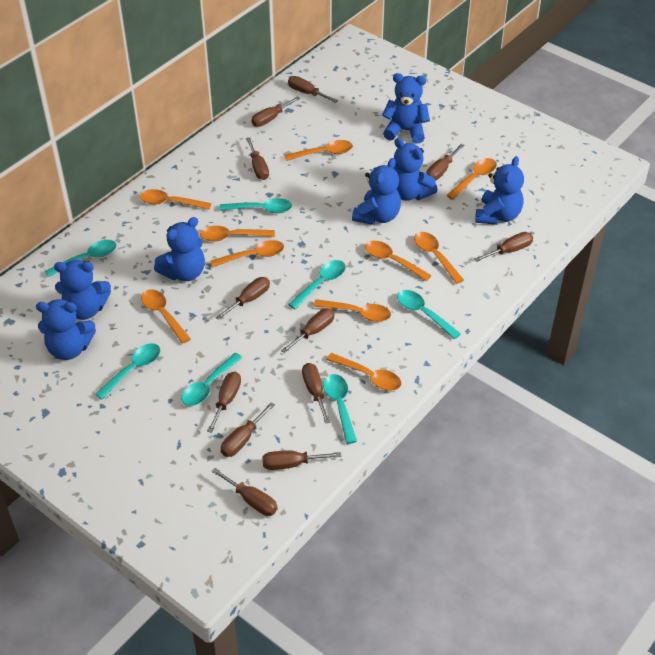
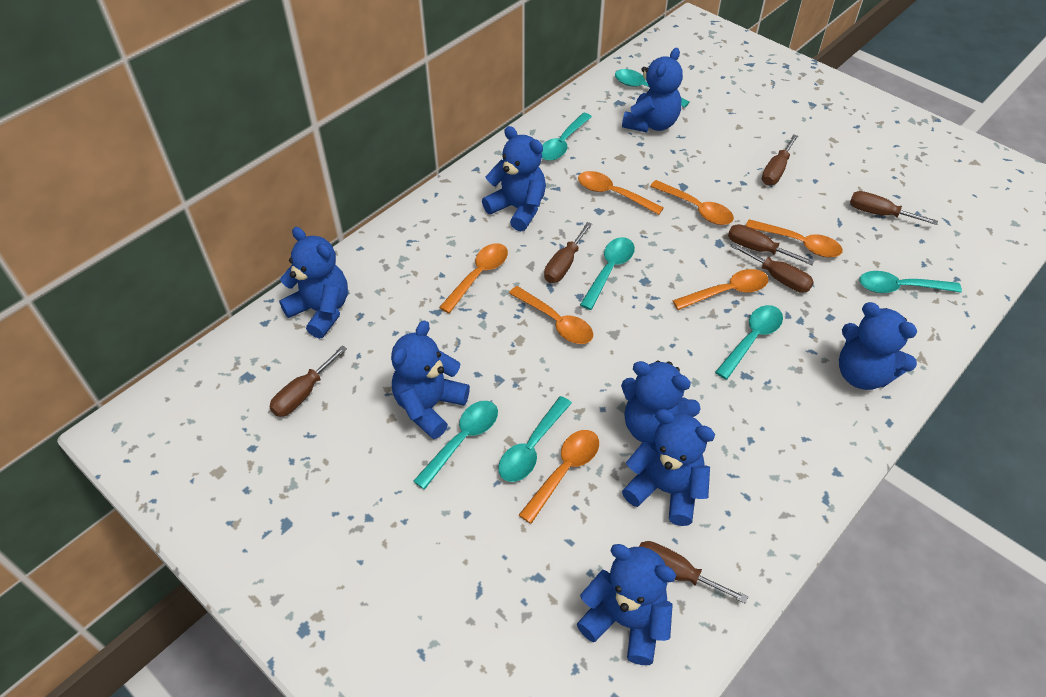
blue teddy bear: [36,299,96,360] [54,260,111,320] [154,217,205,281] [352,158,401,225] [382,73,430,144] [394,138,438,201] [475,156,524,225] = 7 -> [279,227,348,339] [391,320,470,439] [482,126,546,231] [577,544,676,665] [621,361,701,443] [622,48,683,133] [622,409,715,526] [839,302,917,390] = 8
brown screwdriver: [207,372,241,433] [211,468,278,516] [216,277,270,320] [221,402,275,457] [246,137,269,180] [251,96,300,127] [262,451,341,470] [281,308,335,353] [288,76,338,103] [302,363,330,424] [426,144,464,180] [474,232,533,262] = 12 -> [270,345,347,417] [544,222,592,283] [639,541,748,604] [728,224,815,265] [731,243,814,293] [762,134,798,185] [850,191,938,225] = 7
orange spoon: [140,189,211,210] [141,289,191,344] [200,226,275,241] [210,240,284,268] [284,140,353,161] [313,299,391,322] [326,353,401,391] [365,241,432,281] [414,232,464,284] [446,158,497,200] = 10 -> [439,243,508,313] [509,286,593,344] [519,430,599,524] [578,171,664,215] [650,180,734,225] [672,269,769,310] [746,219,843,257] = 7

